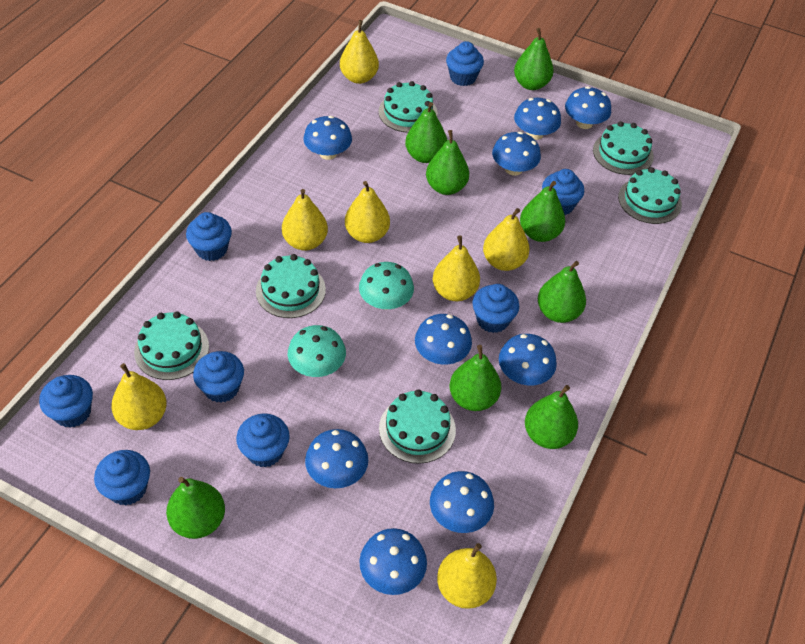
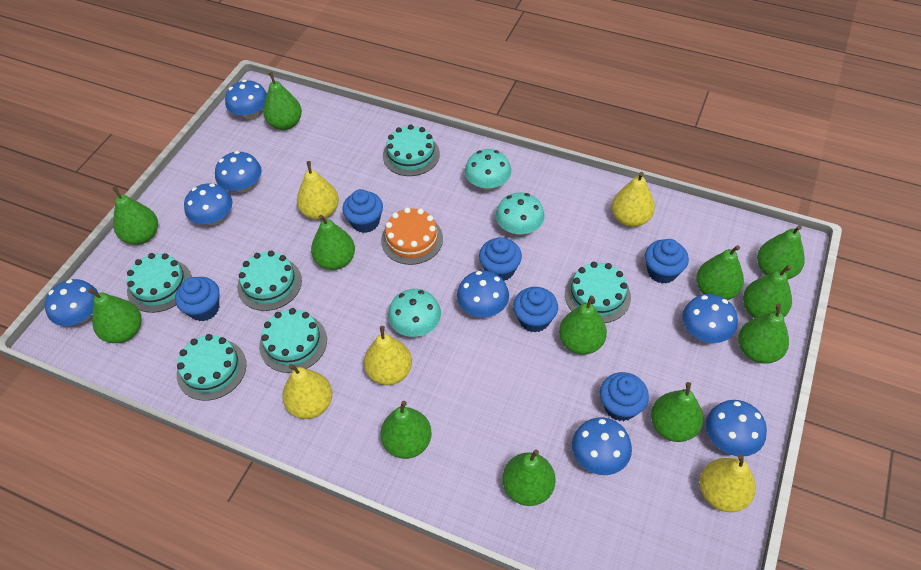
blue cupcake: [39,375,93,428] [94,450,150,506] [186,212,232,261] [193,351,244,403] [236,413,290,467] [446,41,484,86] [472,284,519,333] [542,169,584,215] = 8 -> [175,277,220,321] [342,189,383,233] [479,237,522,281] [513,287,558,333] [600,372,649,421] [645,239,689,284] = 6
blue mushroom: [303,116,352,160] [305,429,368,488] [359,528,427,595] [415,314,472,364] [430,471,494,533] [492,132,541,176] [499,334,557,385] [514,98,561,140] [565,86,611,129] = 9 -> [44,279,98,326] [184,183,233,225] [215,151,261,192] [225,80,267,119] [457,270,509,318] [572,417,632,475] [682,294,738,343] [706,400,767,457] = 8
green pear: [166,477,225,539] [405,102,447,163] [426,130,469,195] [450,345,501,411] [514,28,554,90] [520,181,565,242] [525,385,578,449] [538,261,586,323] = 8 -> [88,288,141,343] [112,187,158,245] [263,72,302,130] [311,215,355,270] [380,401,432,459] [502,449,556,506] [559,296,607,355] [651,382,703,442] [696,245,744,300] [738,304,789,364] [743,265,792,318] [757,225,805,279] = 12
orange cake: none = 0 -> [381,207,443,265] = 1
turquoise mushroom: [288,325,346,377] [359,262,414,310] = 2 -> [388,289,441,337] [465,149,511,190] [496,192,544,235] = 3
yellow pear: [111,363,167,430] [282,189,328,251] [340,20,379,84] [345,181,390,243] [433,236,480,301] [437,543,497,609] [483,208,530,271] = 7 -> [282,364,332,419] [297,161,339,220] [364,326,412,385] [612,172,655,227] [699,454,756,512] = 5

